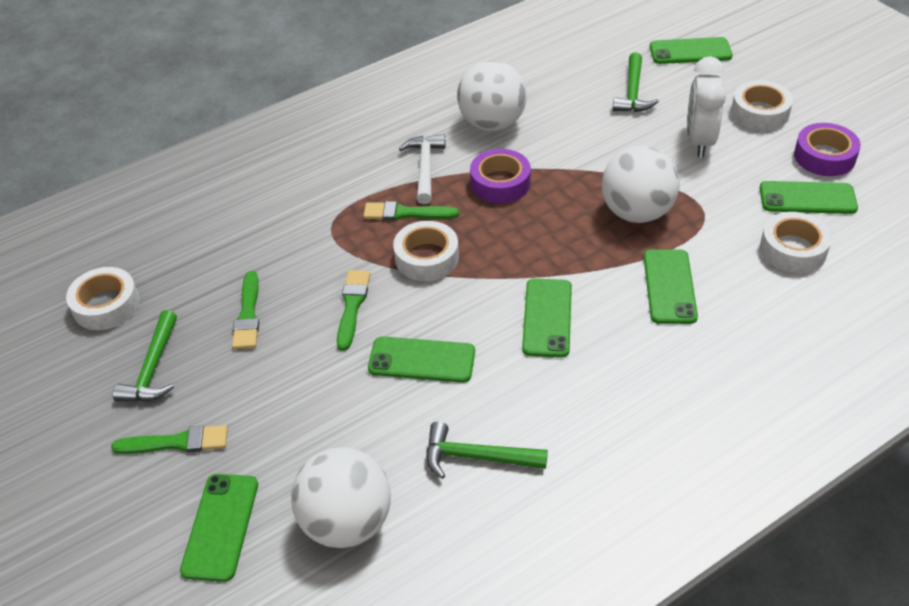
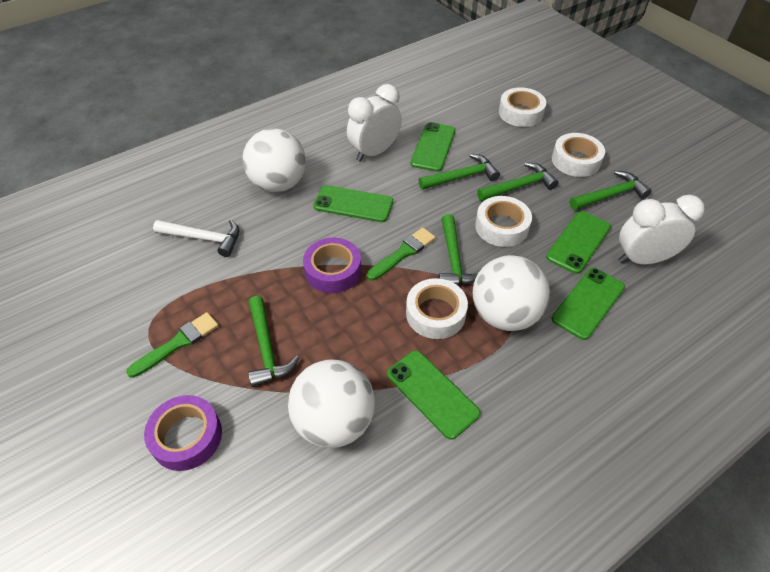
green brush: [111,425,228,454] [232,271,259,349] [337,270,370,351] [363,201,459,221] = 4 -> [126,312,219,378] [367,227,436,281] = 2
green hammer: [112,310,177,401] [426,422,548,479] [612,52,659,112] = 3 -> [248,296,299,387] [419,154,500,190] [438,214,481,285] [477,162,559,201] [570,171,652,210] = 5
green phone: [180,474,258,582] [368,336,475,383] [522,278,572,358] [643,249,698,324] [650,37,732,64] [760,181,858,214] = 6 -> [313,185,393,222] [387,350,481,440] [411,122,455,172] [546,211,611,274] [552,268,625,340] = 5
white clock: [687,56,726,157] = 1 -> [347,84,402,161] [618,194,705,265] = 2

